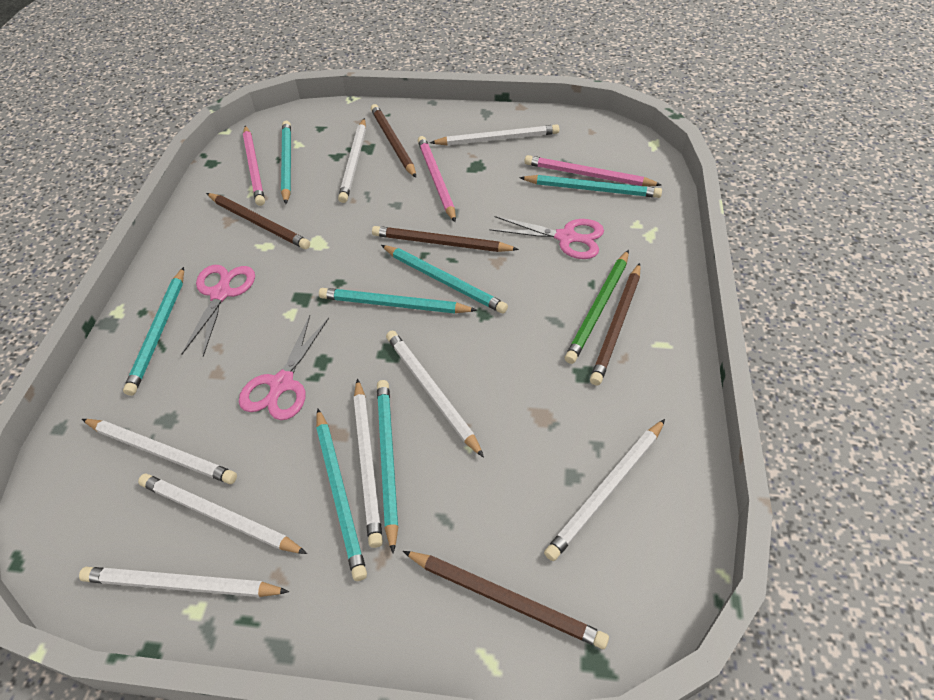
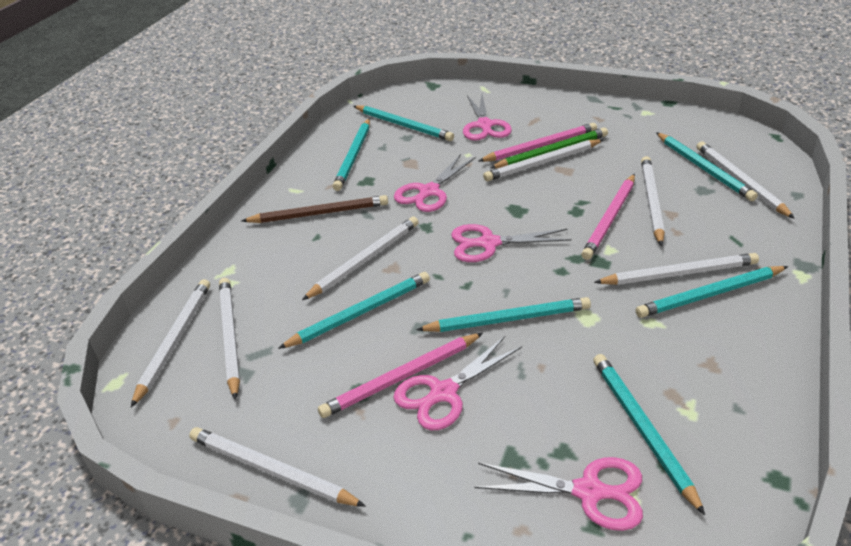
brown pencil: [206,193,310,249] [371,104,416,178] [372,226,519,252] [403,551,609,649] [590,263,641,385] = 5 -> [242,195,388,223] = 1
pink scissors: [181,265,255,357] [239,315,329,420] [490,216,604,259] = 3 -> [393,336,522,430] [394,154,476,212] [451,224,572,262] [463,94,512,141] [474,457,643,531] = 5

